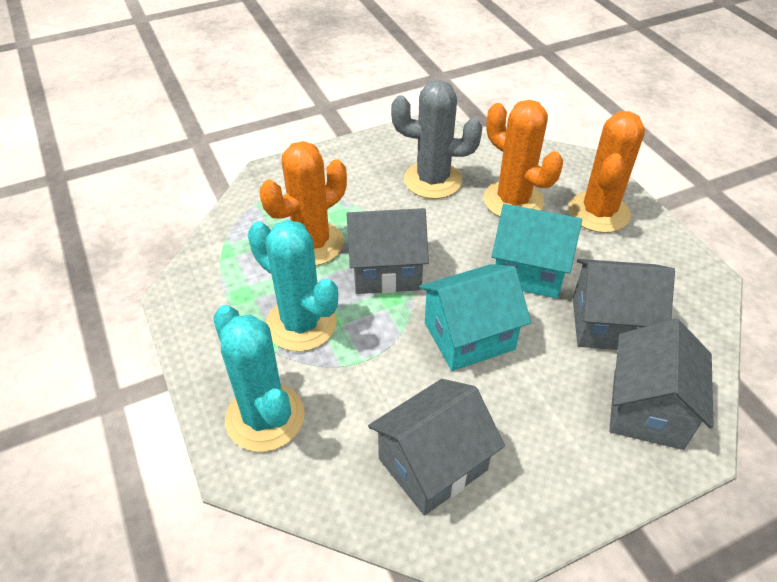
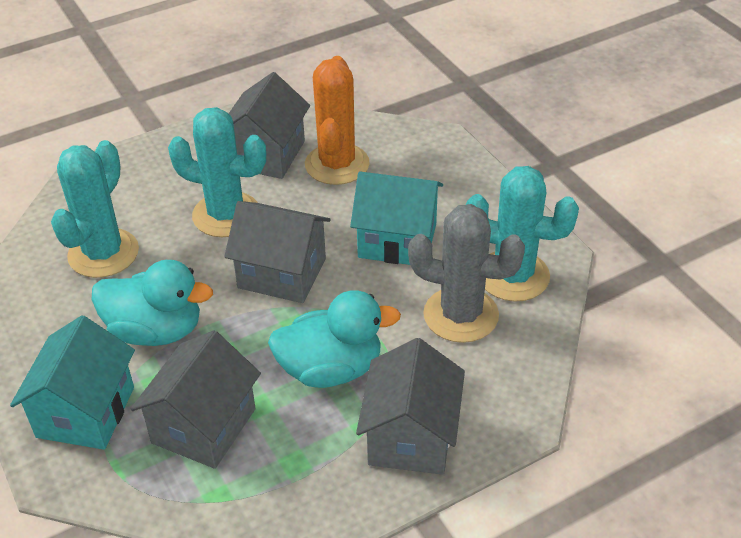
orange cactus: [260,141,347,266] [483,100,563,217] [568,111,645,233] = 3 -> [305,56,369,185] = 1
turquoise cactus: [213,305,305,452] [248,220,338,352] = 2 -> [51,140,139,278] [168,107,266,237] [466,166,579,302] = 3
turquoise duck: none = 0 -> [91,260,213,346] [268,290,401,388] = 2

